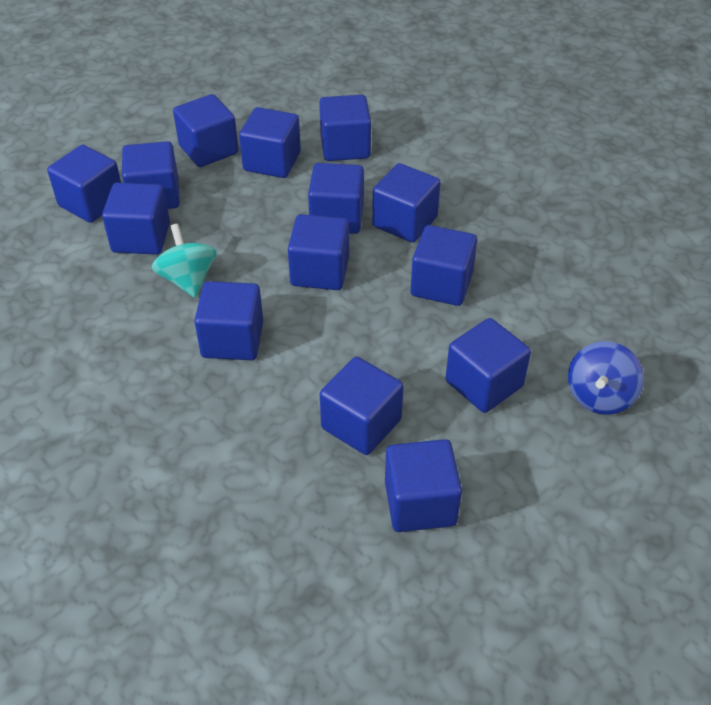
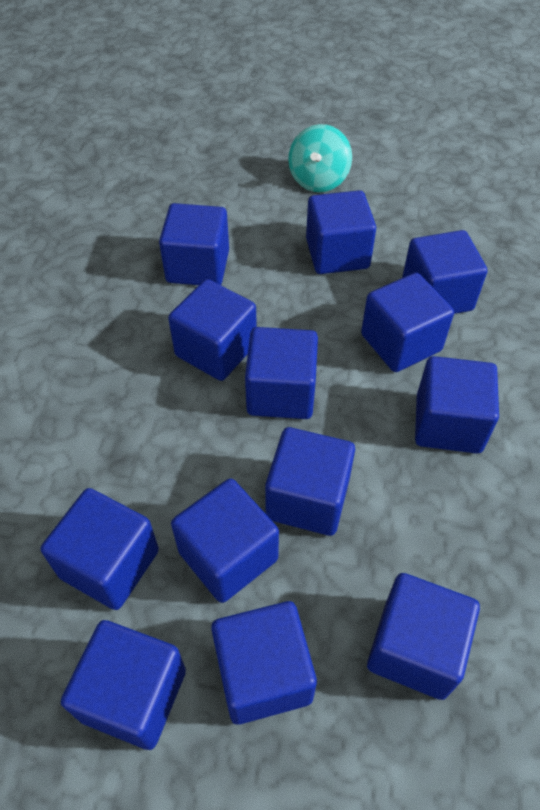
blue cube: [47,145,121,223] [102,183,170,255] [122,141,180,209] [173,94,239,167] [194,281,263,360] [239,107,301,178] [288,214,349,290] [308,163,364,234] [319,95,371,161] [320,357,403,455] [372,163,441,243] [385,439,462,532] [411,225,477,306] [445,318,531,413] = 14 -> [41,488,159,610] [61,620,186,750] [159,203,229,285] [168,279,257,381] [171,479,279,603] [211,601,317,725] [245,327,318,419] [265,427,355,536] [306,190,376,274] [361,273,454,372] [367,573,480,700] [402,230,487,314] [415,356,499,454] = 13
blue spinning top: [568,341,644,415] = 1 -> none = 0

